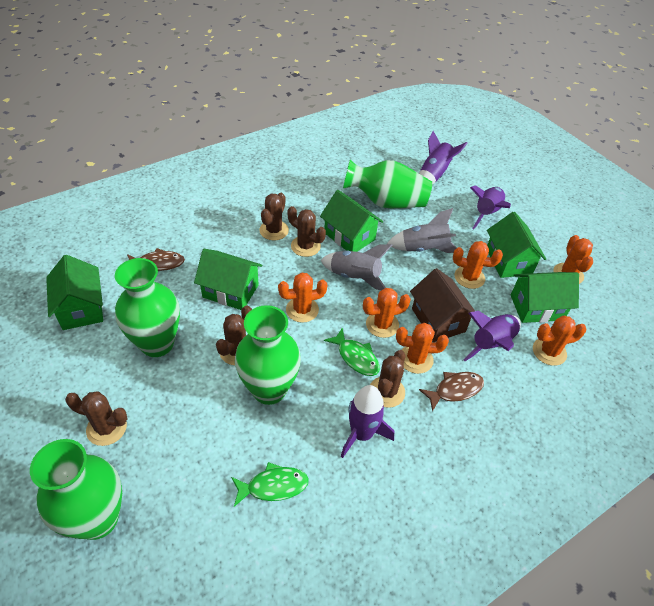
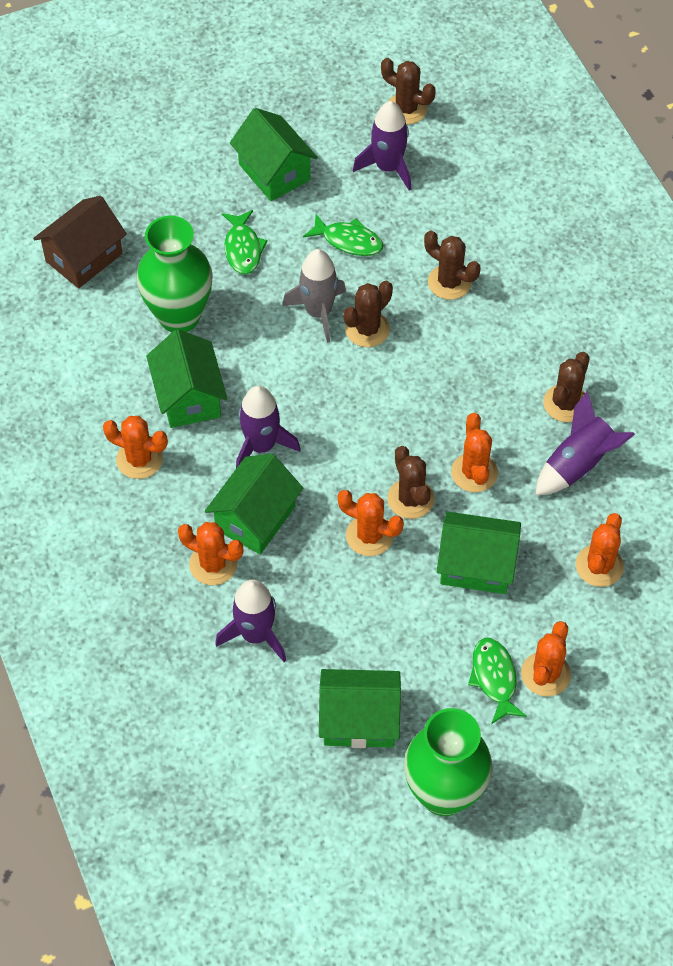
brown fish: [127,248,185,271] [419,372,484,412] = 2 -> none = 0
green fish: [231,462,309,507] [324,327,380,376] = 2 -> [222,210,268,274] [303,214,383,256] [468,638,527,724] = 3
green vase: [30,439,122,540] [115,258,180,357] [235,305,301,405] [343,160,432,208] = 4 -> [136,216,213,332] [404,708,492,816] = 2
grey rocket: [321,244,393,290] [387,208,457,253] = 2 -> [282,249,346,343] = 1

